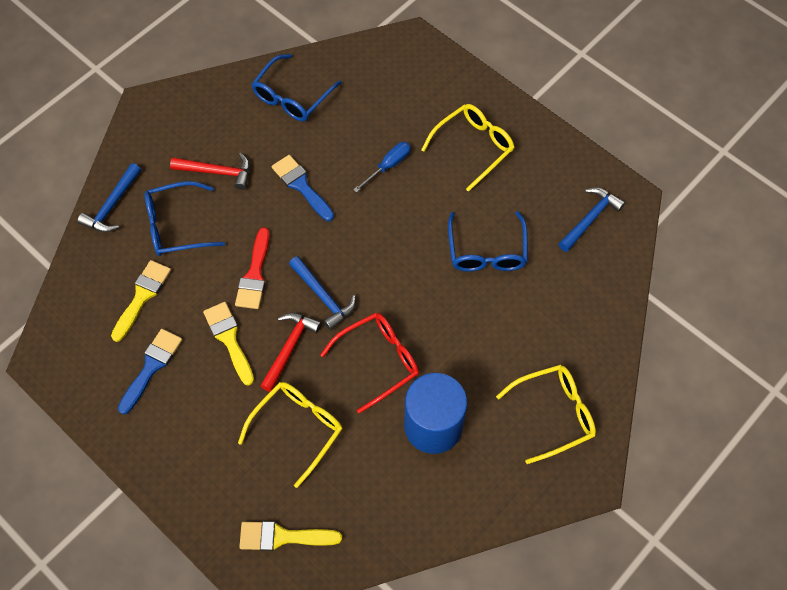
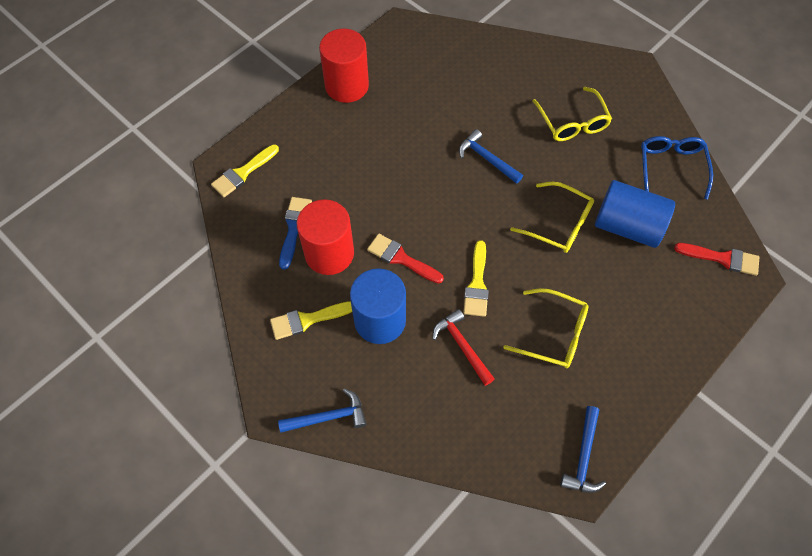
blue brush: [118,329,182,415] [272,155,334,221] = 2 -> [279,197,312,270] = 1
blue cylinder: [404,373,467,454] = 1 -> [350,269,406,344] [595,180,675,248] = 2
blue glasses: [145,181,225,256] [251,54,342,121] [448,211,528,272] = 3 -> [641,136,713,199] = 1
blue screwdriver: [353,142,411,192] = 1 -> none = 0
red brush: [235,228,270,309] = 1 -> [367,234,444,284] [674,243,759,276] = 2
red cylinder: none = 0 -> [297,199,354,275] [319,29,369,103] = 2
red glasses: [320,313,419,413] = 1 -> none = 0
red hammer: [170,153,250,190] [260,313,322,392] = 2 -> [432,309,495,386] = 1

